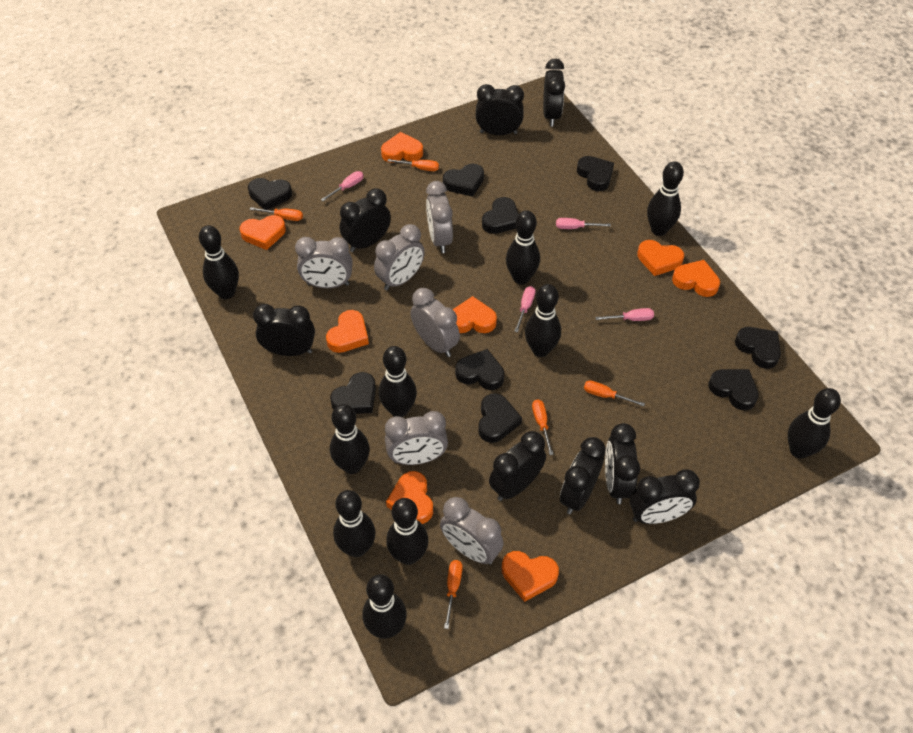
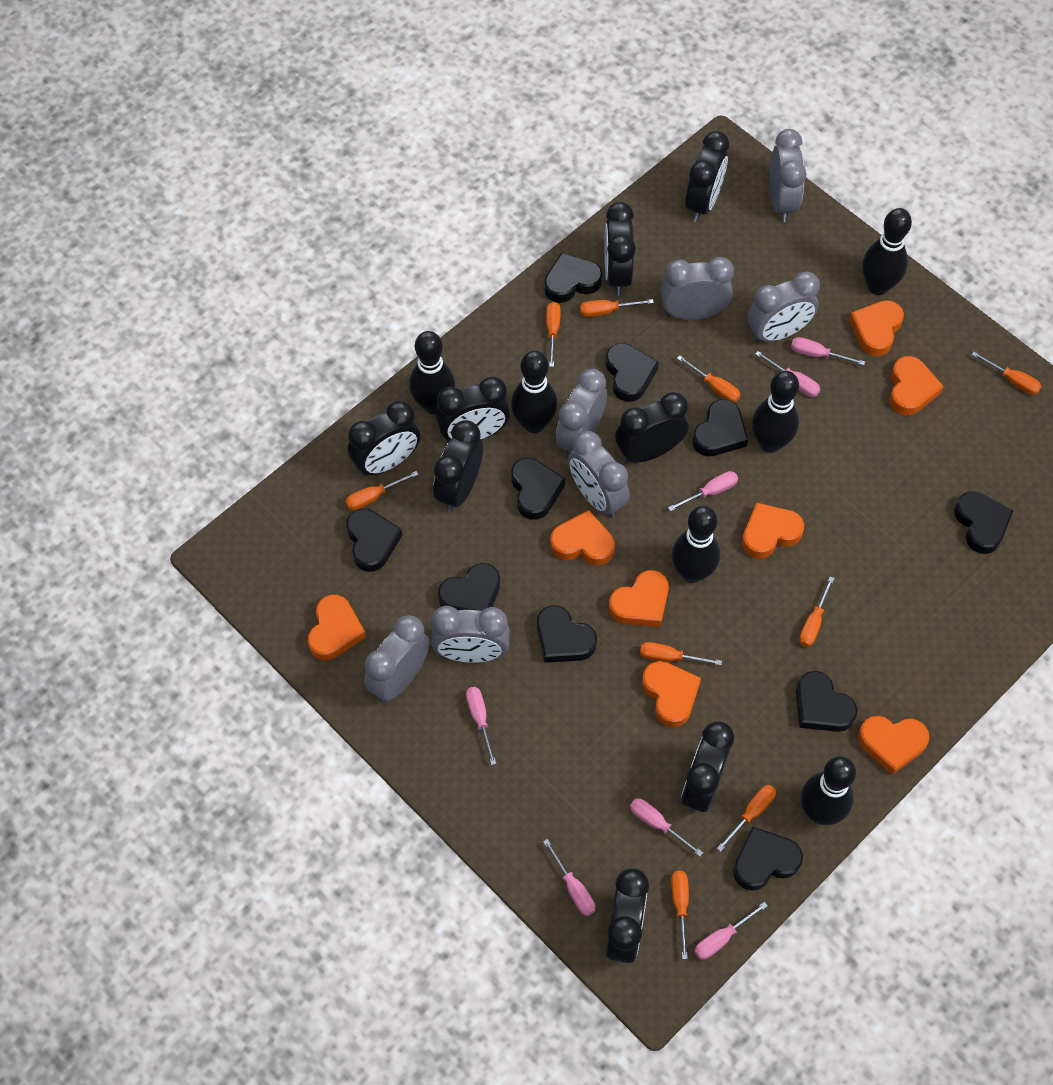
black bowling pin: [199,225,239,299] [330,404,370,474] [333,490,376,557] [363,574,407,639] [379,346,417,417] [386,498,429,565] [506,210,540,284] [525,284,561,357] [647,161,684,236] [788,388,841,459] = 10 -> [409,331,455,414] [511,351,557,433] [672,506,720,583] [752,371,799,453] [801,756,856,825] [862,208,912,295] = 6
black heart: [248,178,292,210] [330,372,376,414] [443,164,484,197] [455,349,504,390] [478,393,522,443] [482,197,519,234] [577,156,614,191] [709,369,759,410] [735,327,781,369] = 9 -> [346,509,402,572] [438,563,500,611] [511,458,565,520] [537,605,597,663] [544,253,603,303] [606,343,659,402] [692,399,748,456] [733,827,803,891] [796,671,858,732] [954,491,1013,554] = 10
grey clock: [295,237,353,288] [374,224,425,291] [385,411,448,465] [410,288,460,357] [426,181,453,253] [440,497,504,564] = 6 -> [364,615,430,702] [431,606,510,663] [556,369,607,458] [568,431,630,518] [661,257,734,320] [747,271,820,343] [770,129,806,222] = 7
orange screwdriver: [250,207,303,221] [388,159,439,171] [444,560,463,629] [532,399,554,455] [584,380,645,406] = 5 -> [345,471,418,510] [546,302,561,367] [580,299,654,317] [640,642,722,665] [671,871,689,959] [677,356,740,403] [717,785,776,852] [799,576,834,647] [972,352,1042,395] = 9
pink screwdriver: [321,171,363,201] [514,286,535,332] [556,218,611,229] [595,308,654,321] = 4 -> [466,687,496,765] [543,839,595,916] [630,798,703,856] [668,471,738,511] [694,902,768,960] [755,351,820,397] [791,337,865,365] = 7

